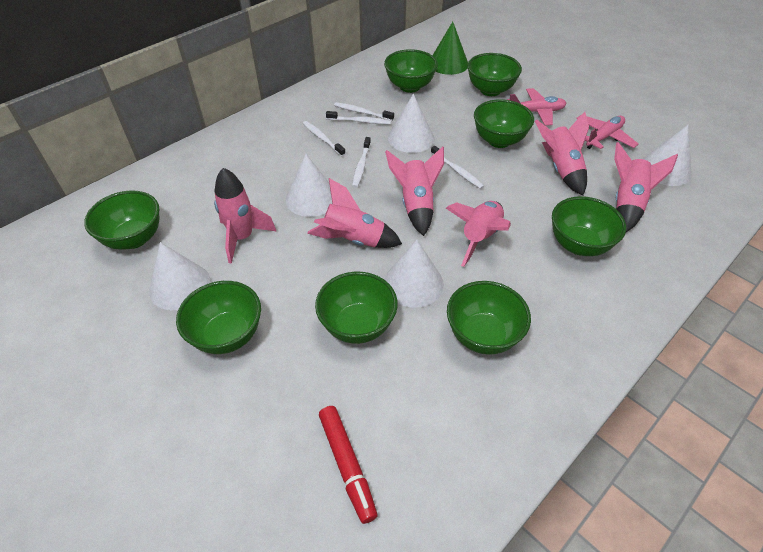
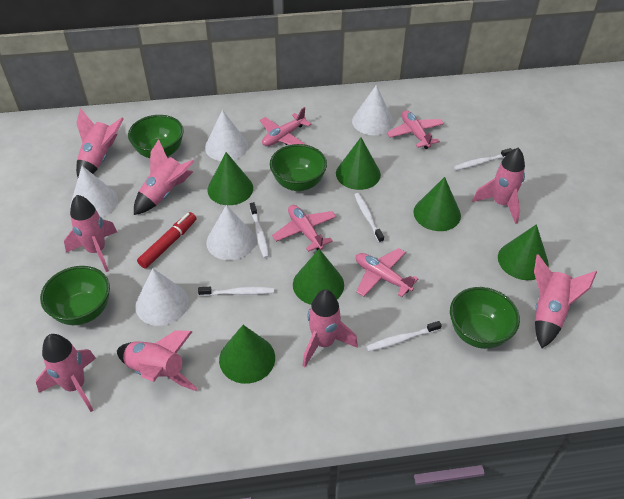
green bowl: [84,190,160,250] [176,281,261,354] [315,272,398,344] [384,49,438,93] [447,281,531,355] [467,53,522,96] [474,99,534,148] [552,196,626,256] = 8 -> [40,266,110,325] [128,115,184,158] [270,144,327,191] [450,287,520,349] = 4
green cone: [432,22,468,75] = 1 -> [207,152,253,205] [219,325,275,384] [293,249,344,305] [336,138,381,190] [413,177,461,231] [498,224,549,280] = 6
pink plane: [507,88,567,126] [576,115,639,149] = 2 -> [260,107,311,146] [272,205,336,252] [356,248,419,297] [387,110,444,149] = 4
pink rocket: [214,168,277,264] [307,178,402,248] [385,146,444,236] [446,201,511,267] [535,112,589,196] [614,142,678,232] = 6 -> [36,334,96,412] [64,195,117,272] [76,108,124,177] [117,330,198,391] [134,139,195,215] [302,289,358,367] [472,148,525,224] [534,254,597,348] = 8

